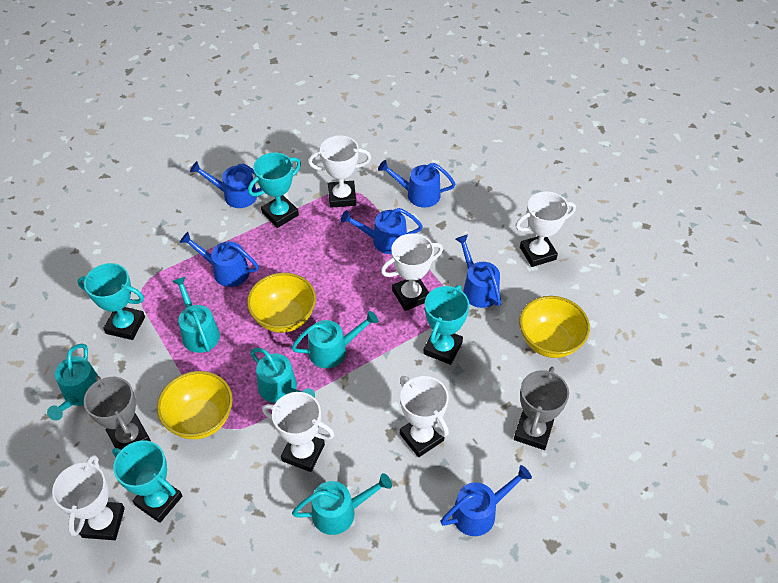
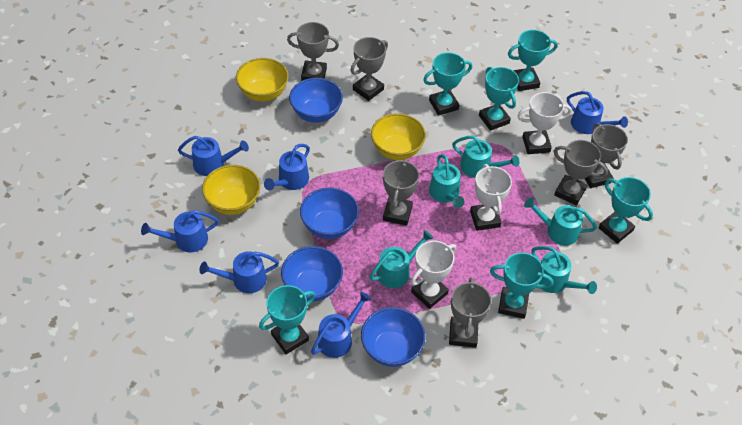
blue bowl: none = 0 -> [281,246,343,302] [289,78,343,123] [300,188,359,239] [361,307,425,367] = 4
grey trophy: [84,376,151,450] [514,367,569,450] = 2 -> [287,22,339,81] [350,37,388,101] [383,159,419,225] [449,278,491,348] [553,140,608,205] [584,123,628,188] = 6
turquoise trophy: [77,263,145,340] [112,441,182,523] [248,152,301,228] [423,285,469,365] = 4 -> [259,285,315,354] [423,52,472,116] [479,67,519,131] [490,253,553,319] [508,30,558,91] [599,177,653,244] = 6
white trophy: [52,455,125,540] [262,392,334,472] [308,136,371,208] [381,233,443,311] [400,376,449,457] [515,191,576,267] = 6 -> [411,241,456,309] [470,164,512,231] [517,92,572,154] = 3

